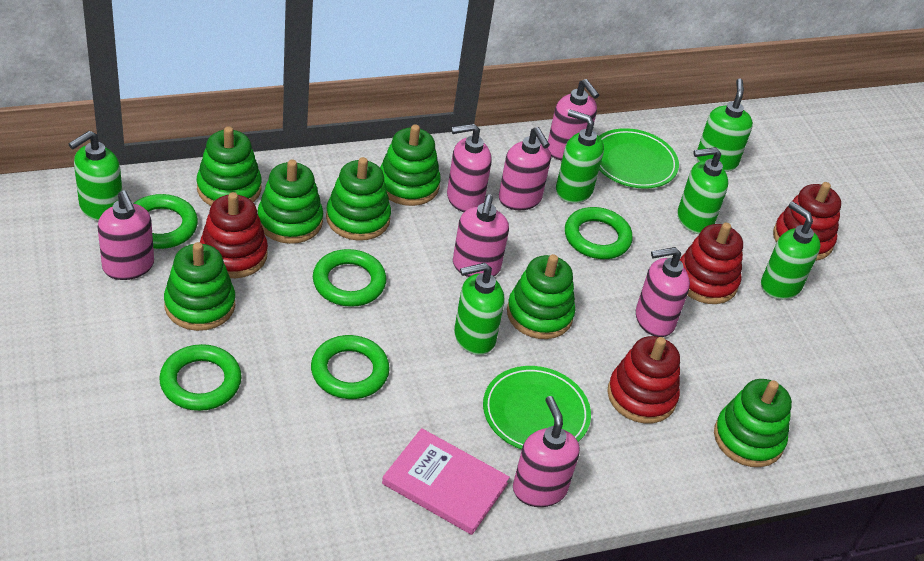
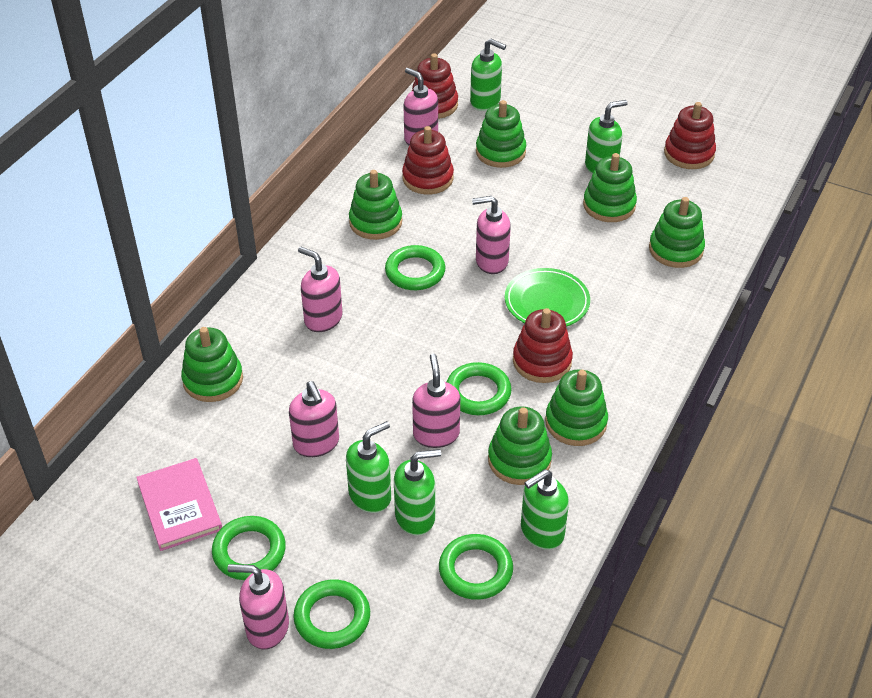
green plate: [483,366,591,450] [599,128,679,189] = 2 -> [505,268,590,327] = 1
green soap dispenser: [69,131,122,221] [454,263,504,355] [556,110,604,204] [677,147,728,234] [696,78,753,172] [761,201,821,300] = 6 -> [346,421,391,513] [394,449,441,536] [470,38,506,111] [521,469,569,550] [585,100,628,174] = 5
pink soap dispenser: [98,191,154,280] [447,124,492,212] [453,194,509,277] [499,127,551,210] [513,396,580,507] [548,79,599,160] [636,247,690,337] = 7 -> [228,564,289,649] [289,381,339,457] [298,247,342,332] [403,68,438,145] [412,354,460,448] [472,196,511,274] = 6

